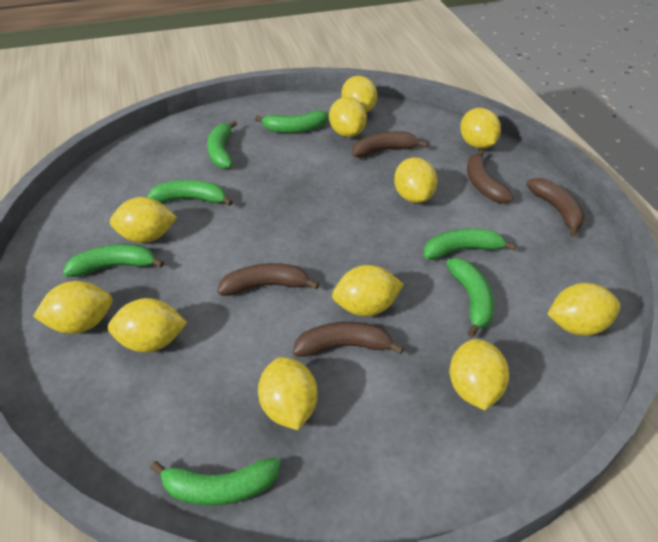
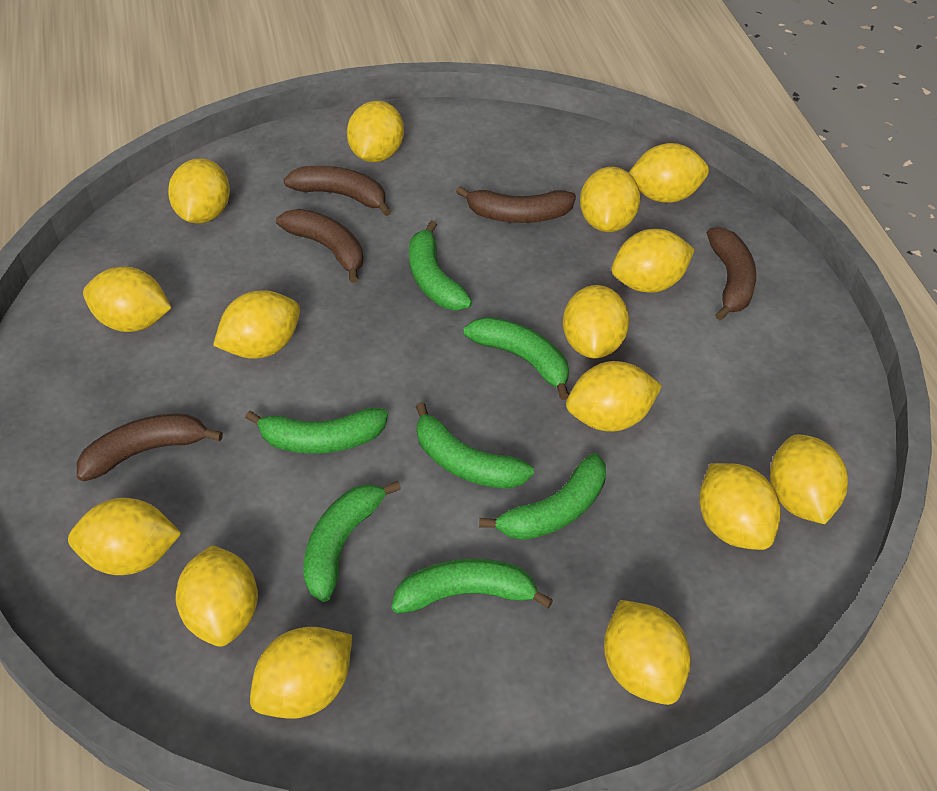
yellow lemon: [33,281,113,334] [108,298,187,352] [110,197,177,243] [258,357,318,430] [329,97,367,137] [332,265,404,316] [341,76,377,113] [394,157,438,203] [450,339,509,410] [460,108,501,149] [548,283,621,336] = 11 -> [68,498,182,575] [83,267,171,332] [168,158,230,224] [176,545,258,647] [213,290,300,359] [250,627,352,719] [347,101,404,162] [563,285,629,359] [566,361,662,432] [580,167,640,232] [604,600,691,705] [611,229,695,293] [629,143,709,203] [699,463,781,550] [770,434,848,524] = 15

